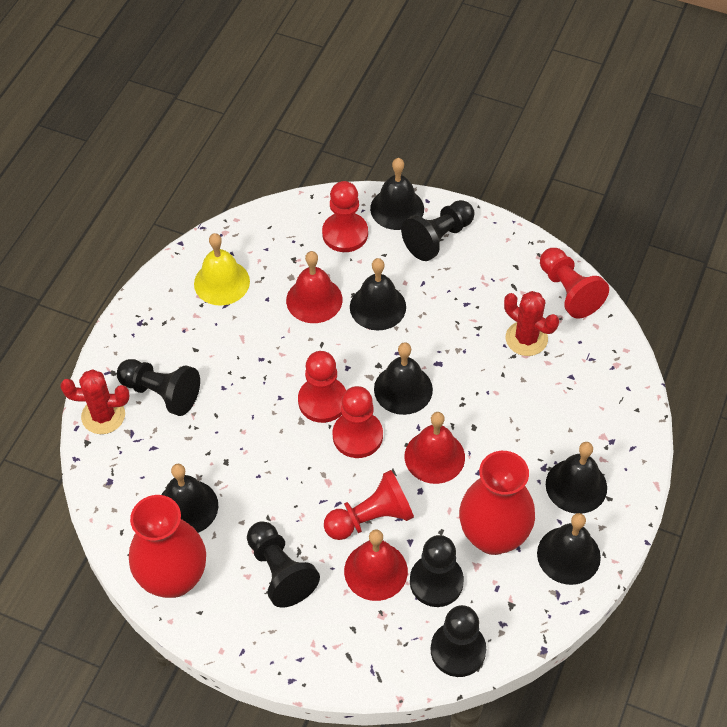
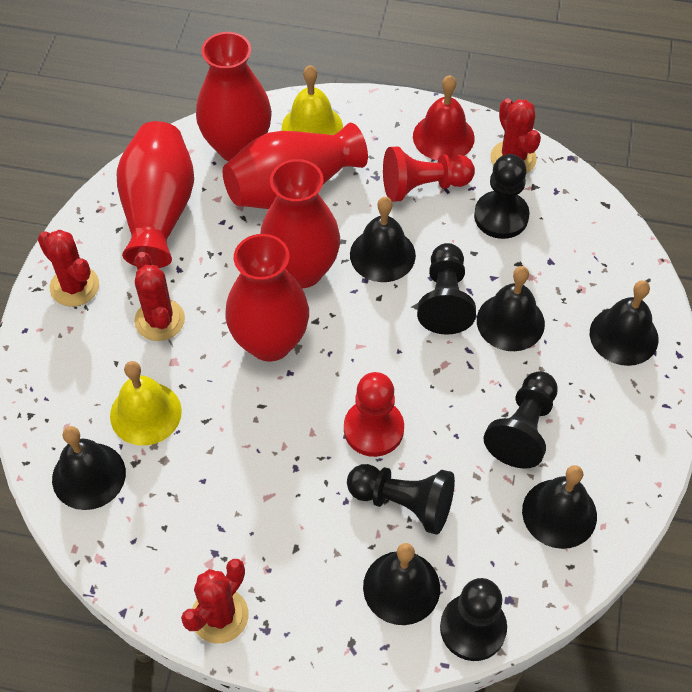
red bell: [286,251,342,323] [344,529,408,601] [405,412,465,484] = 3 -> [413,75,475,161] = 1
red cactus: [60,369,129,434] [504,291,559,356] = 2 -> [38,230,99,307] [134,252,185,341] [181,559,248,644] [490,98,541,173] = 4
red pawn: [298,351,346,423] [322,181,368,252] [324,470,414,540] [333,386,383,458] [540,248,609,319] = 5 -> [344,372,404,457] [383,147,475,202] = 2
red vase: [129,495,206,598] [459,451,535,555] = 2 -> [117,121,194,268] [196,32,272,161] [223,123,368,209] [225,234,309,361] [260,159,340,288] = 5
yellow bell: [194,233,250,306] = 1 -> [110,361,182,446] [282,65,343,135] = 2

